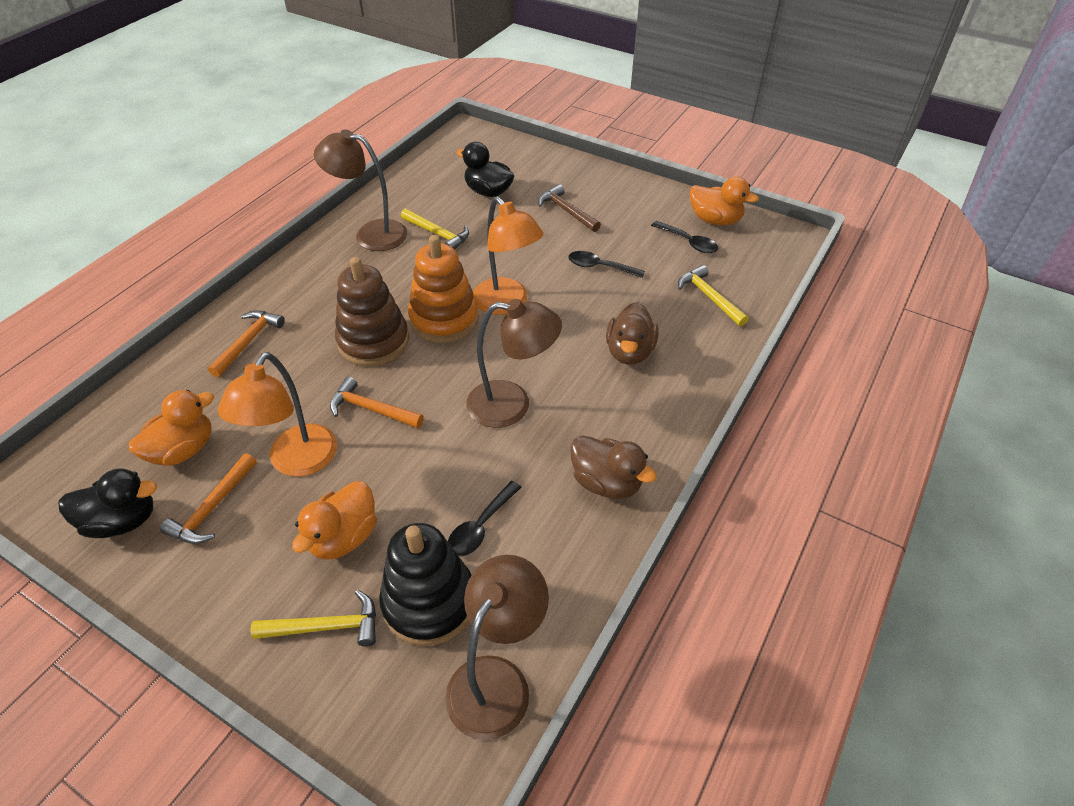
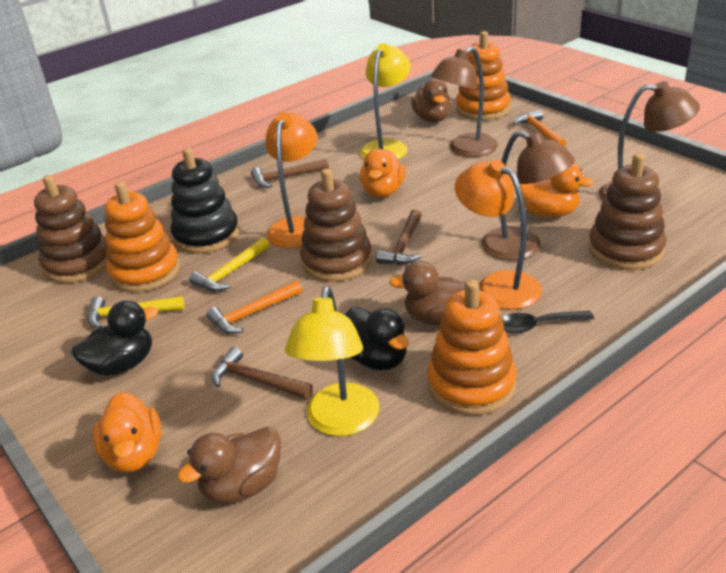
black spoon: [448,481,521,556] [568,251,645,278] [651,221,718,253] = 3 -> [502,311,594,333] = 1
brown duck: [570,435,657,499] [606,302,659,365] = 2 -> [177,427,281,504] [389,261,480,325] [411,79,452,123] = 3
brown hammer: [538,184,601,232] = 1 -> [212,347,313,399] [251,159,328,187] [376,209,422,265] = 3
brown stacking toy: [335,257,409,366] = 1 -> [34,175,107,283] [300,169,372,282] [588,153,667,270] = 3
orange hammer: [160,453,257,544] [208,310,285,377] [330,377,424,428] = 3 -> [206,280,302,334] [513,110,566,147] = 2
orange stacking toy: [408,235,479,343] = 1 -> [105,181,180,292] [427,280,517,415] [456,31,511,121] = 3
yellow hammer: [250,590,376,647] [401,209,469,249] [678,265,749,326] = 3 -> [88,296,184,329] [189,237,270,292] = 2
yellow lamp: none = 0 -> [285,286,379,436] [360,43,411,159] = 2

